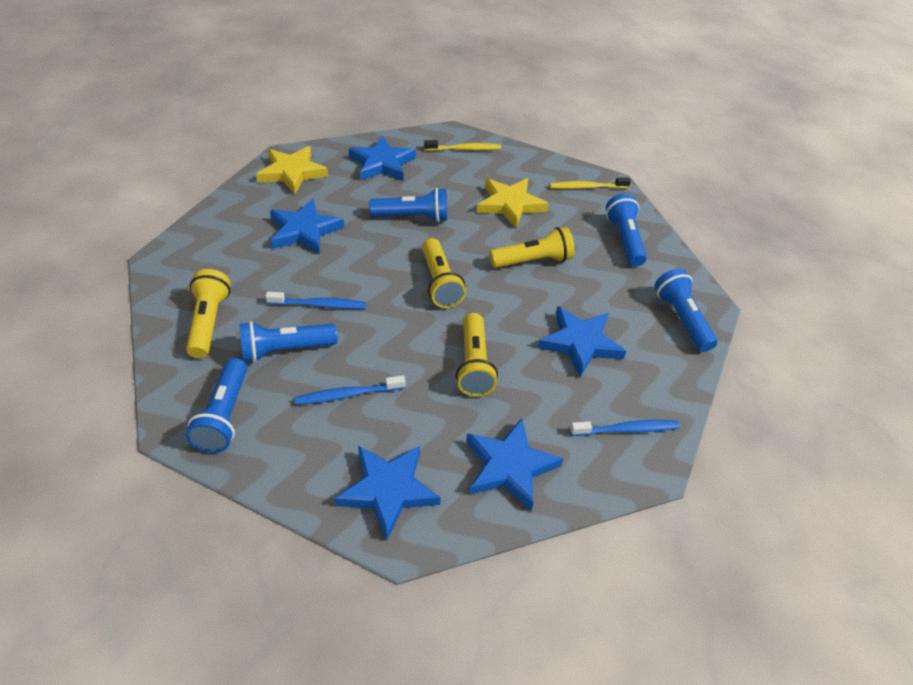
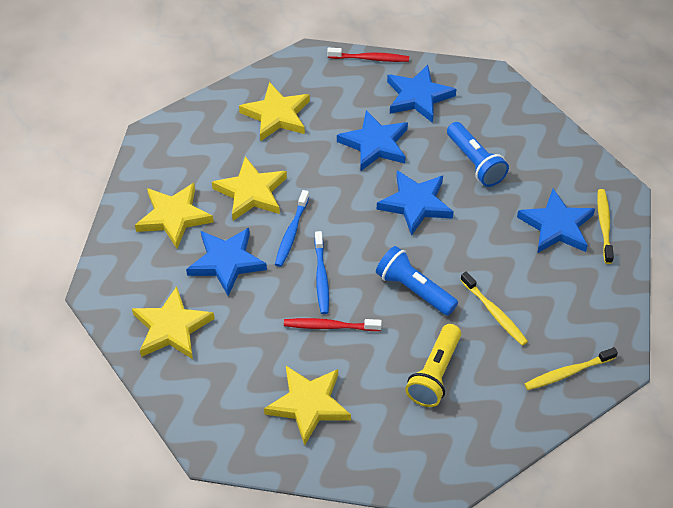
blue flashlight: [186,358,247,453] [239,321,338,362] [369,188,447,222] [606,194,647,266] [654,269,717,352] = 5 -> [376,246,458,316] [447,122,509,187] = 2
blue toothbrush: [266,292,366,309] [295,375,405,405] [570,420,680,436] = 3 -> [275,190,309,267] [314,231,329,314] = 2
red toothbrush: none = 0 -> [284,318,382,331] [327,48,409,62] = 2
yellow flashlight: [186,269,231,358] [422,238,466,308] [456,313,498,397] [489,227,575,268] = 4 -> [405,324,461,407] = 1
yellow star: [256,146,328,194] [477,178,549,228] = 2 -> [132,286,215,359] [135,183,214,249] [212,156,287,221] [239,82,310,141] [264,366,351,445] = 5
yellow toothbrush: [424,140,501,151] [550,177,631,189] = 2 -> [461,272,528,346] [525,347,618,390] [597,189,614,264] = 3

